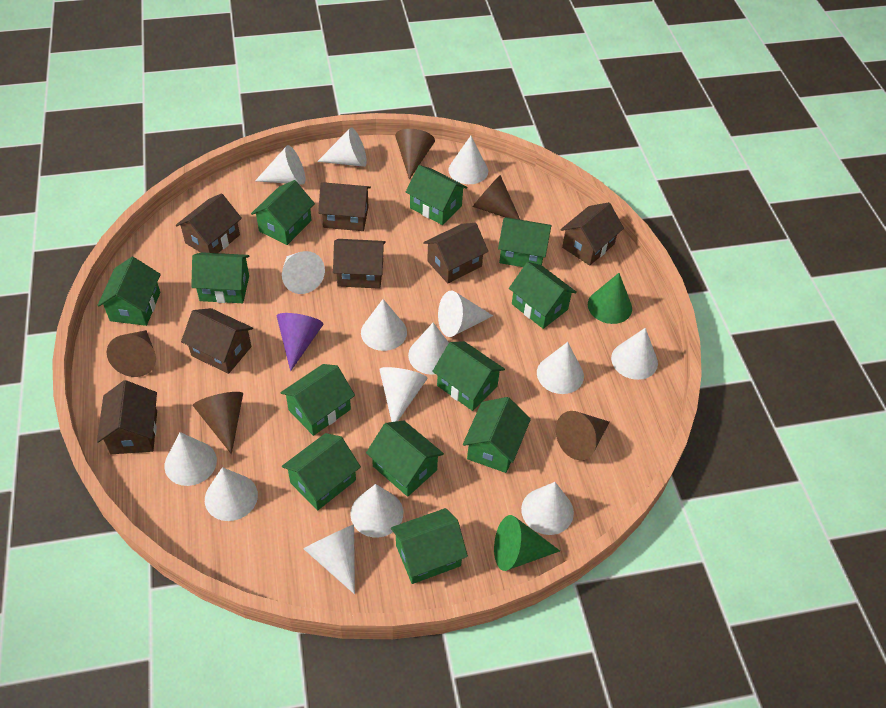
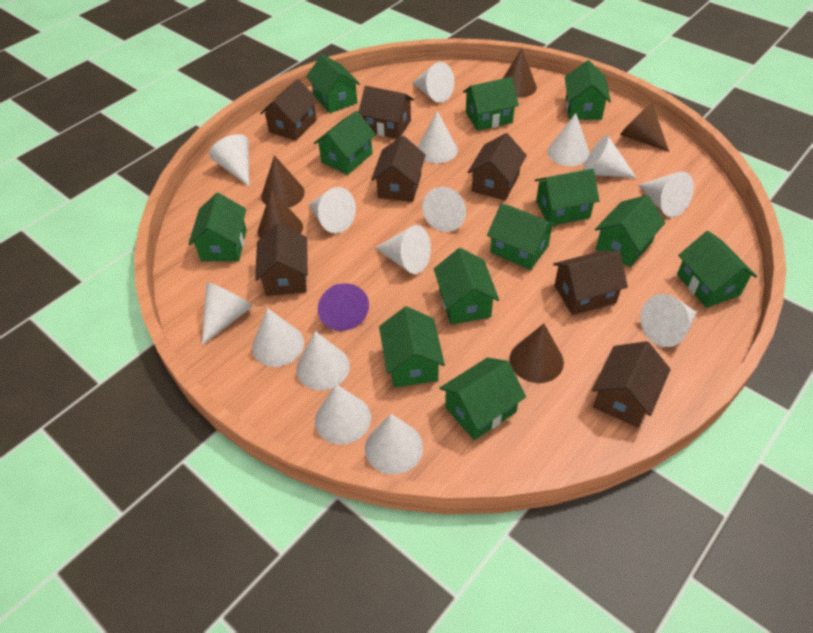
green cone: [494,515,560,571] [588,273,632,324] = 2 -> none = 0

